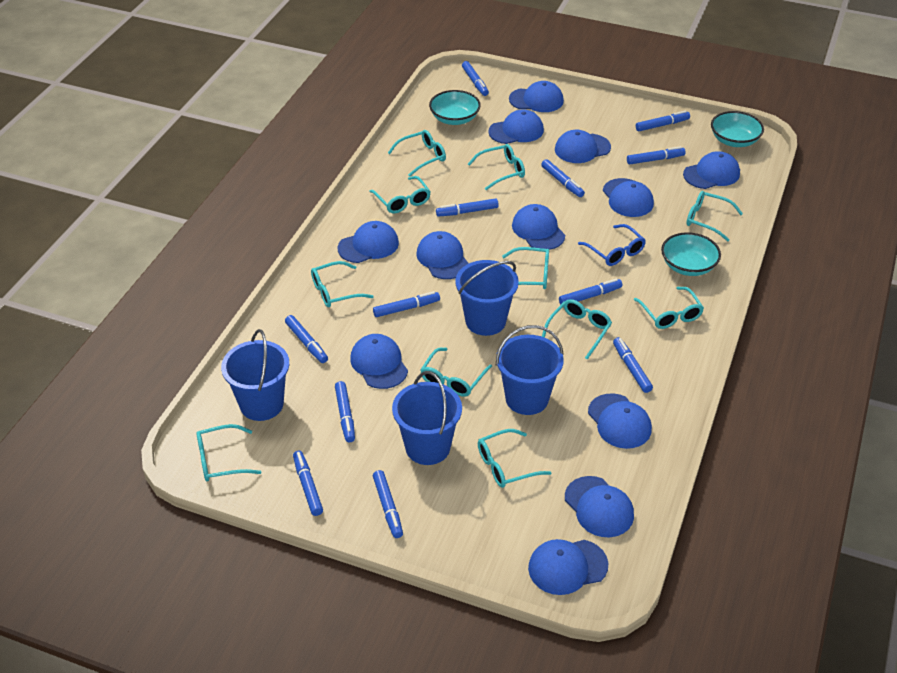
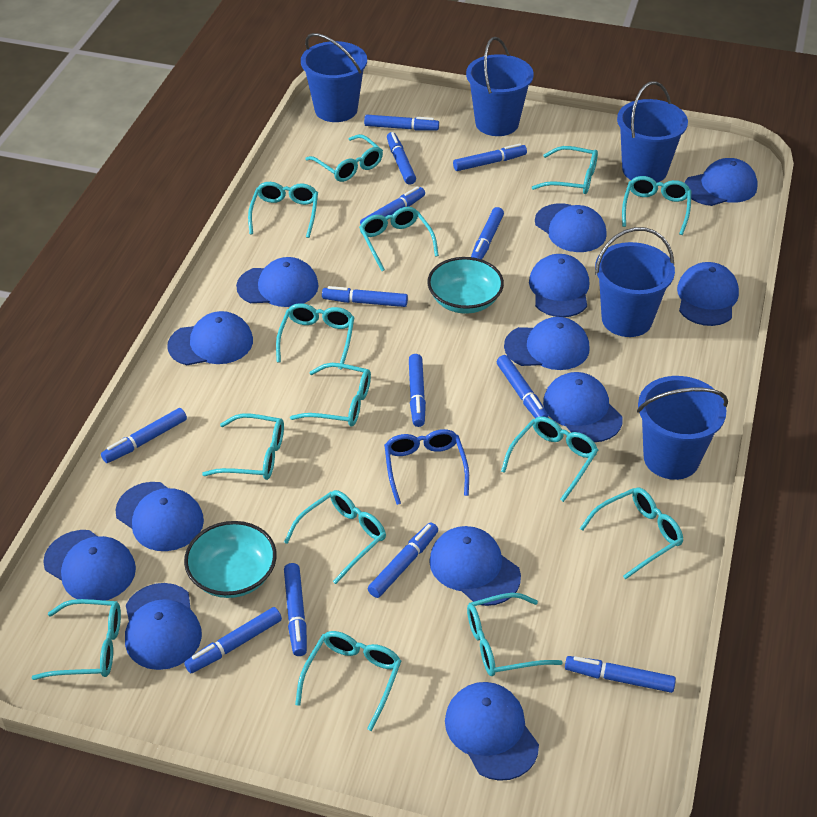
blue bucket: [221,329,289,421] [392,371,462,465] [455,260,519,336] [496,325,564,415] = 4 -> [301,33,367,122] [466,37,534,136] [595,227,675,337] [617,81,688,182] [637,376,728,480] = 5
blue cap: [338,221,399,263] [350,334,408,389] [417,231,469,279] [488,109,544,144] [509,81,564,112] [512,204,565,250] [528,539,608,595] [555,130,611,163] [565,476,634,537] [588,393,652,449] [603,178,654,217] [683,151,740,189] = 12 -> [43,530,136,601] [115,482,204,551] [125,583,202,670] [167,311,253,365] [236,257,319,307] [429,526,521,606] [445,682,539,781] [504,317,590,370] [529,254,589,317] [535,203,607,252] [543,372,623,442] [677,262,739,326] [685,158,758,206] = 13
blue marker: [285,315,328,363] [293,451,323,516] [335,381,355,442] [373,291,440,317] [373,470,403,538] [436,198,499,217] [462,61,489,96] [541,159,585,197] [559,278,622,305] [613,337,653,393] [627,146,686,164] [636,111,690,131] = 12 -> [101,408,187,463] [184,607,282,673] [284,563,307,656] [322,286,408,307] [360,186,425,225] [364,115,439,130] [368,523,438,598] [387,132,416,185] [409,354,426,427] [453,143,527,171] [471,207,504,259] [497,355,548,418] [565,656,676,693] = 13
turquoise bowl: [429,90,481,125] [661,232,721,276] [711,111,764,147] = 3 -> [184,521,277,598] [427,257,504,314] = 2
turquoise glasses: [197,424,261,481] [311,261,374,307] [369,176,431,213] [388,130,446,177] [420,348,492,397] [468,144,525,190] [478,429,552,488] [502,247,549,289] [542,299,612,360] [634,287,704,329] [686,191,743,241] = 11 -> [32,599,121,680] [202,413,284,480] [248,182,318,238] [276,303,355,370] [284,490,386,584] [290,363,371,426] [295,631,401,731] [305,134,383,182] [359,207,439,271] [467,593,563,676] [501,416,598,502] [532,146,598,194] [580,487,683,579] [622,176,691,235] = 14

